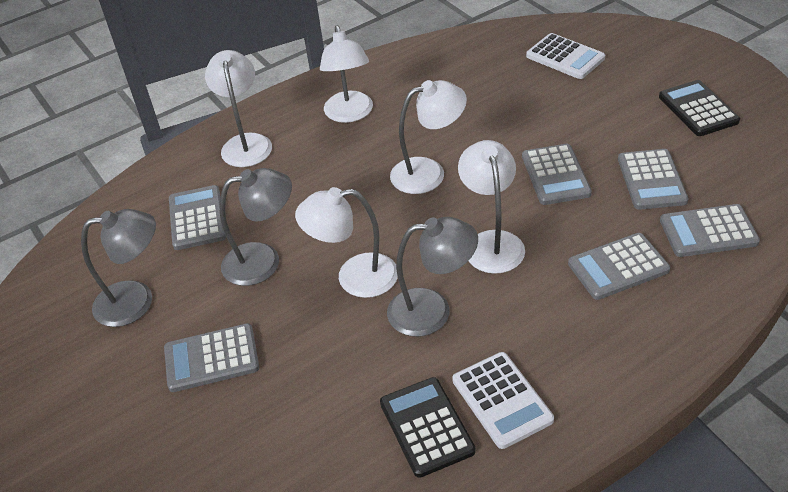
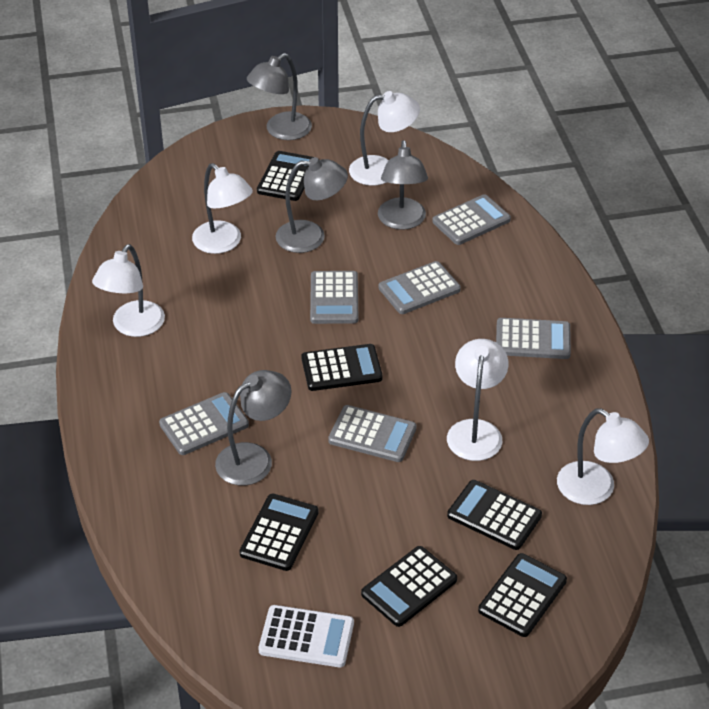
black calculator: [380,377,476,478] [659,80,740,136] = 2 -> [239,494,319,571] [257,151,314,201] [301,344,383,391] [361,546,457,627] [447,480,542,550] [478,553,567,637] = 6
grey lamp: [81,209,156,327] [220,168,292,286] [387,217,478,336] = 3 -> [215,370,291,486] [247,53,312,140] [275,157,348,253] [378,140,428,230] = 4
white calculator: [452,352,554,449] [526,33,605,79] = 2 -> [259,605,354,667] = 1

